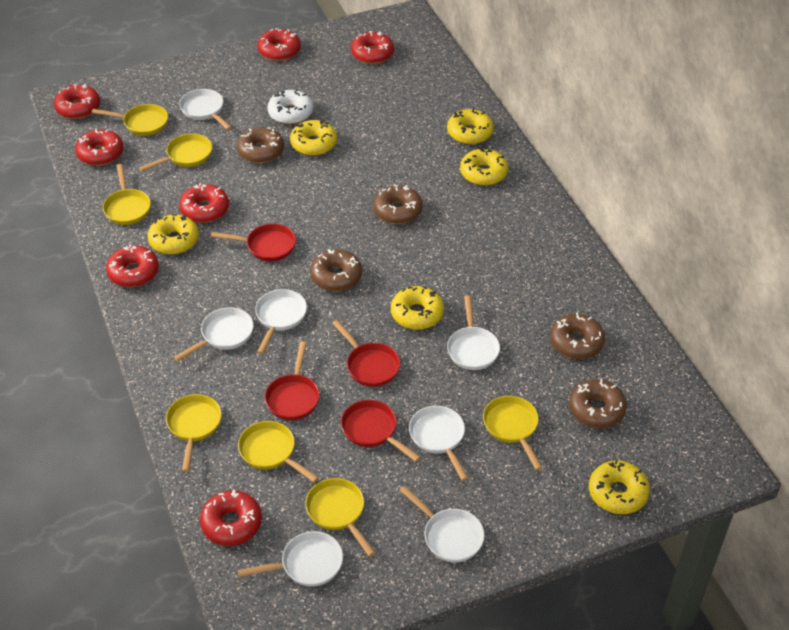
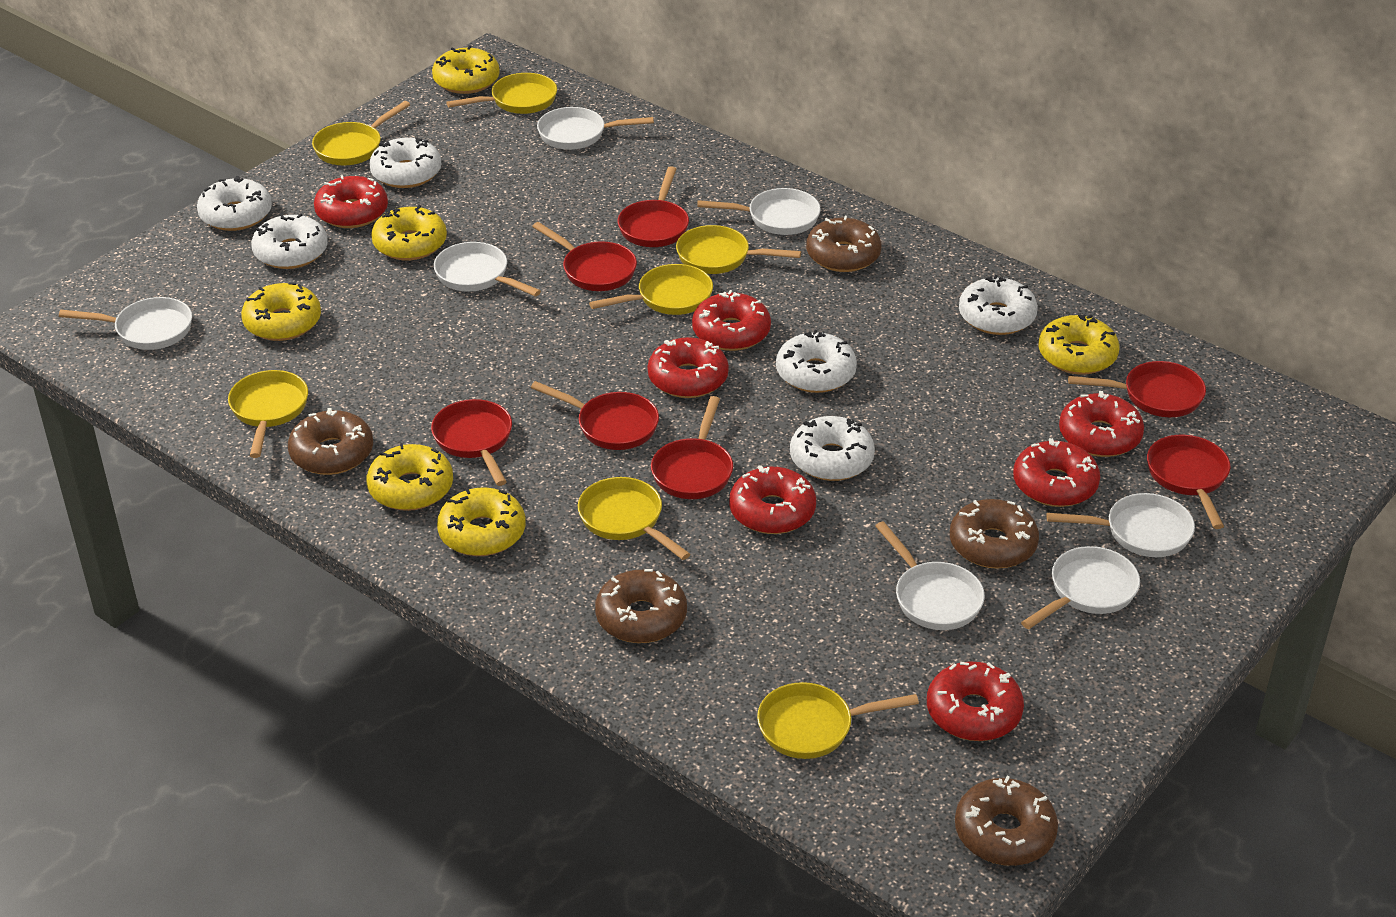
red pan: [211,224,296,261] [265,341,320,420] [332,320,400,387] [341,400,421,462] = 4 -> [431,399,512,486] [531,381,659,450] [532,222,637,291] [618,166,689,247] [651,396,733,499] [1068,361,1206,417] [1147,435,1231,529] = 7
white donut: [267,89,313,124] = 1 -> [197,176,272,231] [251,213,328,269] [369,138,441,188] [776,330,857,393] [790,416,875,481] [959,275,1038,335] = 6

